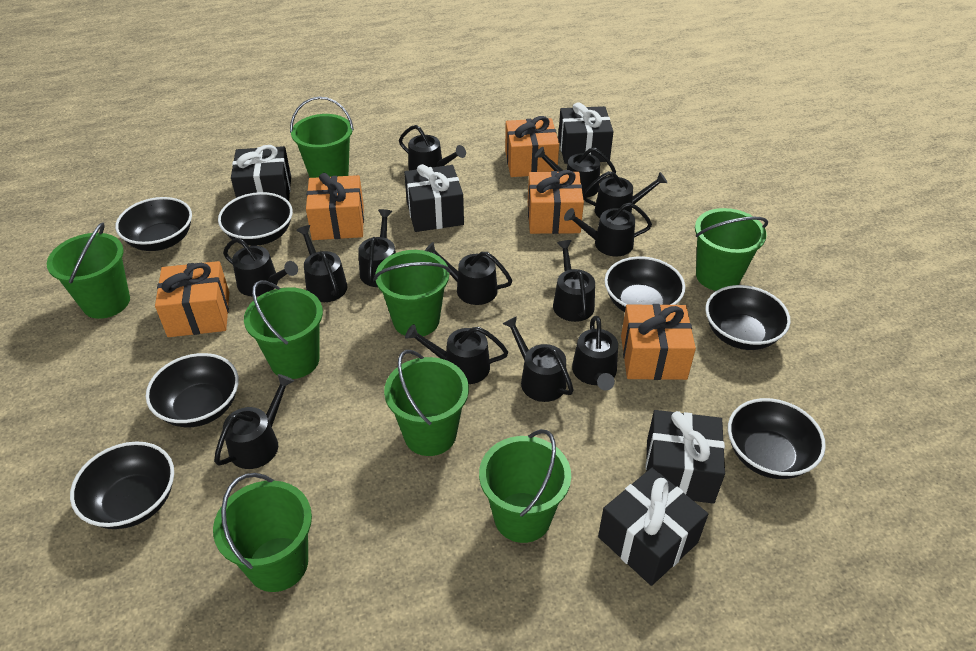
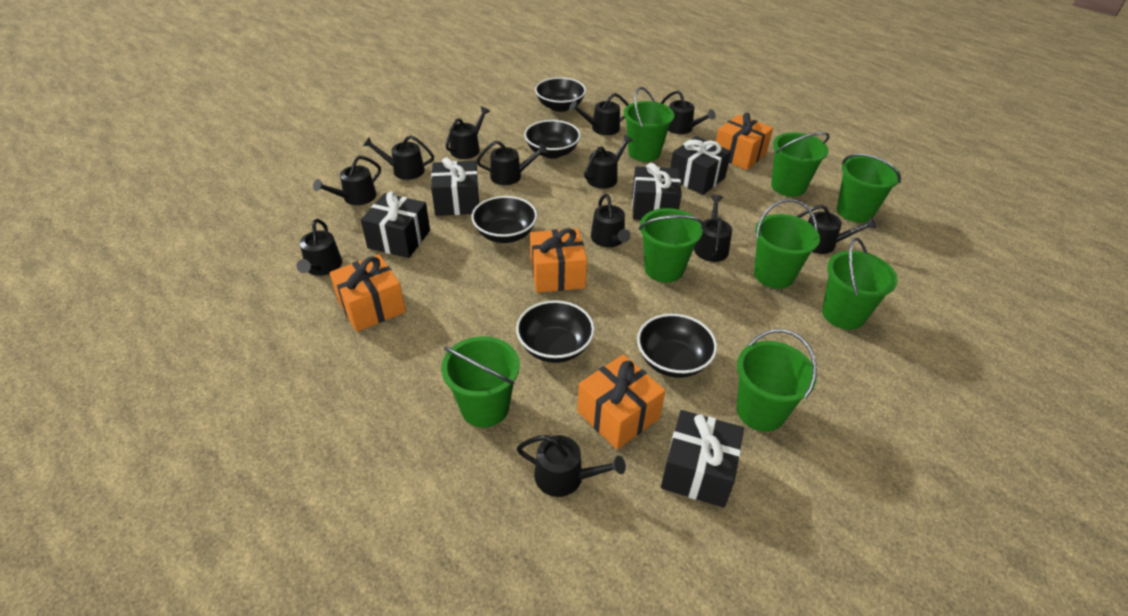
black bowl: [70,441,174,529] [115,197,192,251] [146,353,239,427] [218,192,293,246] [605,256,685,312] [705,285,791,350] [728,398,826,479] = 7 -> [471,196,537,243] [516,300,595,363] [524,120,581,159] [535,77,586,112] [637,314,717,378] = 5
black watering can: [214,374,294,469] [223,238,298,297] [296,225,347,302] [358,209,396,287] [399,125,466,170] [405,324,508,384] [425,242,513,305] [502,316,574,402] [535,147,616,198] [553,240,595,322] [564,203,652,257] [572,316,618,390] [583,171,667,218] = 13 -> [296,219,342,276] [313,156,381,205] [363,135,434,180] [446,106,490,159] [477,141,548,185] [517,435,626,497] [569,93,629,135] [584,135,633,189] [591,194,630,247] [661,90,716,134] [694,195,732,262] [796,205,876,254] = 12
orange gift: [155,261,229,337] [306,173,364,240] [505,116,559,177] [528,170,584,234] [621,304,696,380] = 5 -> [329,254,406,332] [530,228,587,293] [577,354,666,450] [716,113,773,170] = 4

